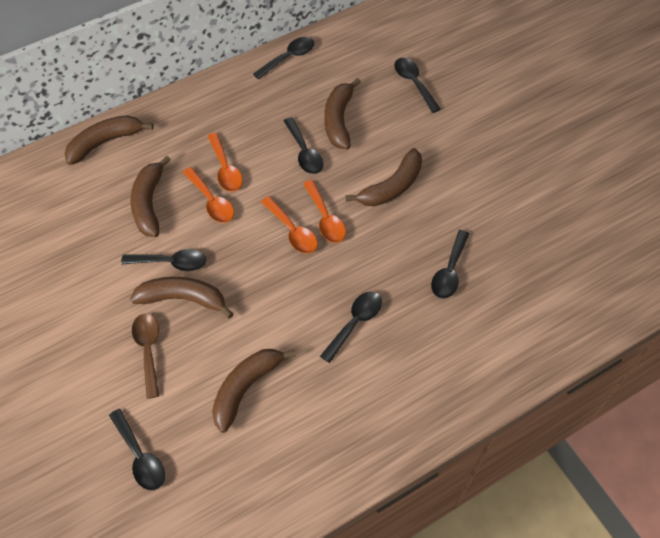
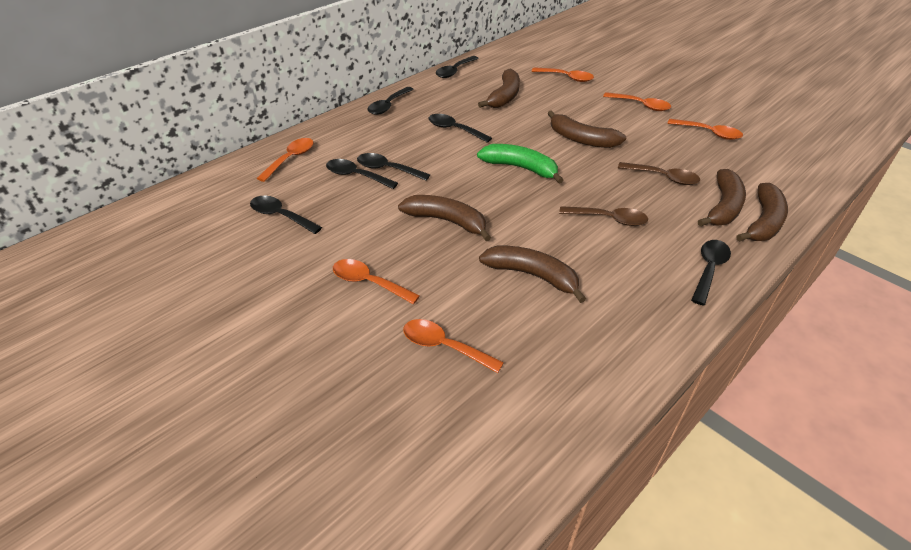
brown spoon: [132,313,159,399] = 1 -> [559,206,648,226] [618,162,700,185] = 2
green banana: none = 0 -> [477,144,563,184] = 1
orange spoon: [183,167,234,223] [208,133,243,192] [261,196,318,254] [303,180,346,243] = 4 -> [256,138,313,182] [333,259,420,304] [403,319,504,373] [532,67,594,82] [603,92,671,111] [667,119,743,140] = 6

